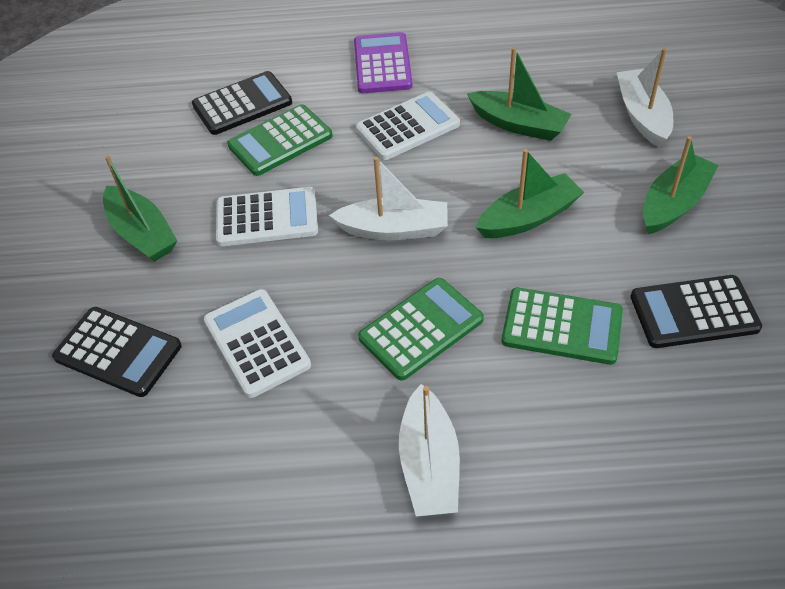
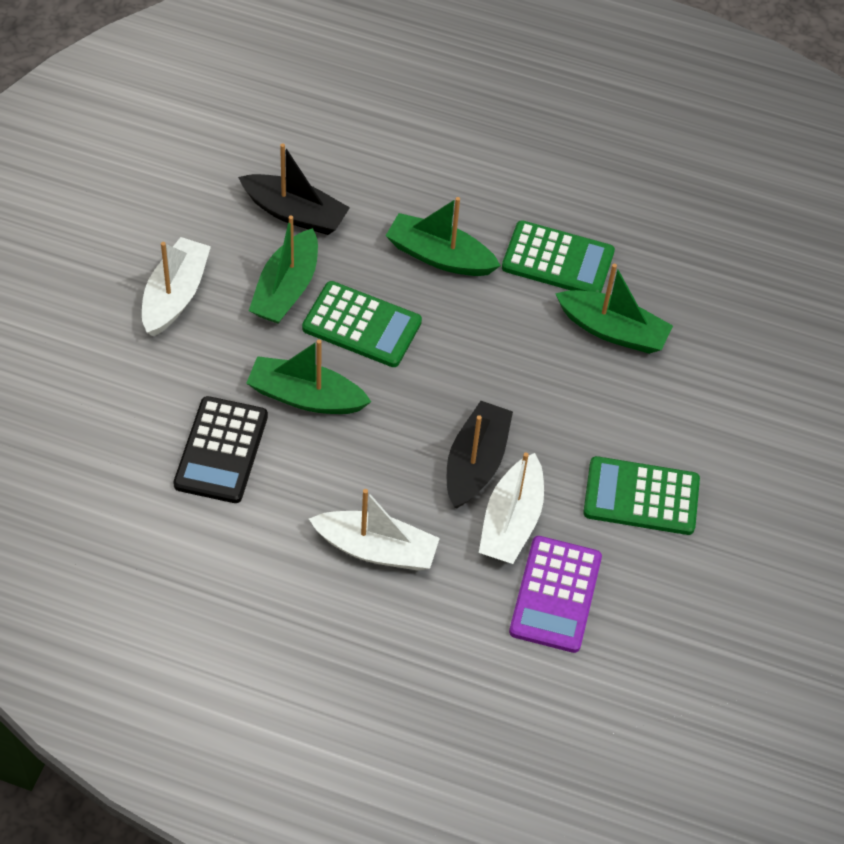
black boat: none = 0 -> [238,143,350,235] [447,401,513,509] = 2
black calculator: [52,307,182,397] [192,71,292,135] [630,275,762,348] = 3 -> [173,396,268,503] = 1
white calculator: [204,289,311,398] [216,187,318,246] [356,92,460,160] = 3 -> none = 0

